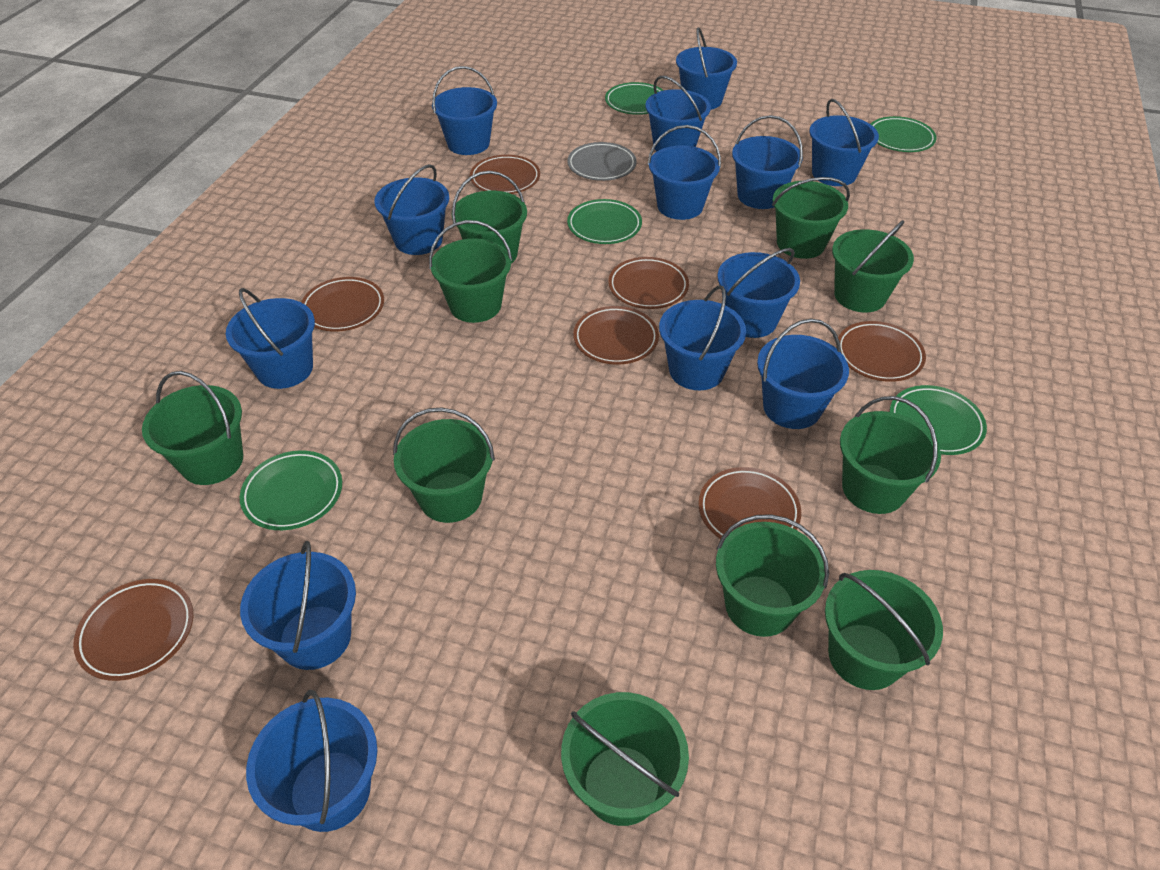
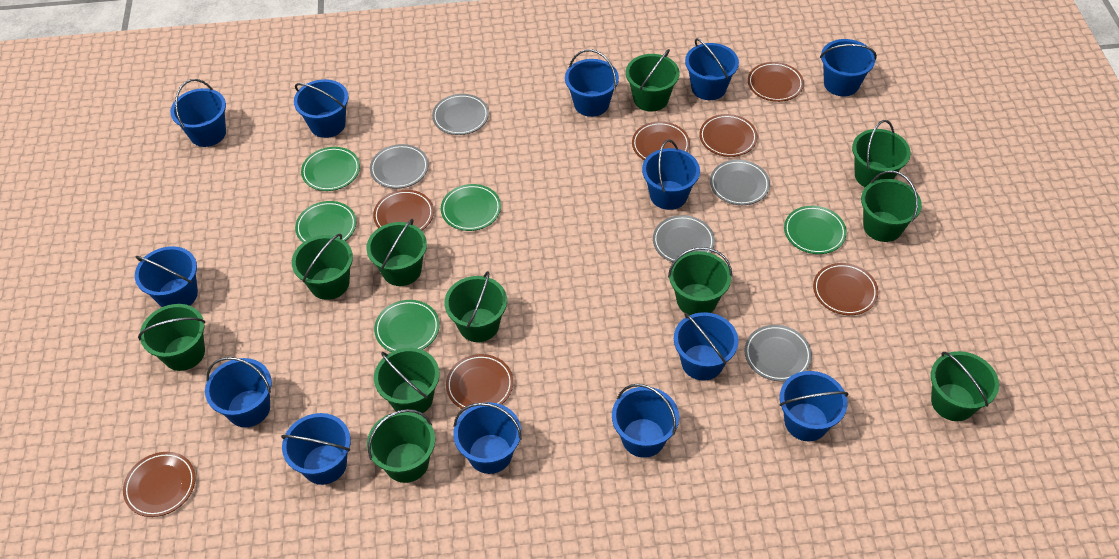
green bucket: [142,371,243,485] [393,407,495,523] [429,220,512,323] [451,171,527,264] [561,692,689,826] [716,514,829,637] [772,177,850,259] [825,570,943,690] [832,220,914,312] [840,396,941,514] = 10 -> [138,304,205,371] [292,234,353,300] [366,219,427,286] [367,409,435,483] [374,348,439,413] [445,271,507,342] [626,49,680,112] [668,247,732,315] [852,120,911,187] [861,171,922,242] [931,351,999,421] = 11
grey plate: [567,142,637,181] = 1 -> [370,144,429,189] [432,94,489,135] [653,215,715,262] [710,160,770,205] [744,325,812,381] = 5

